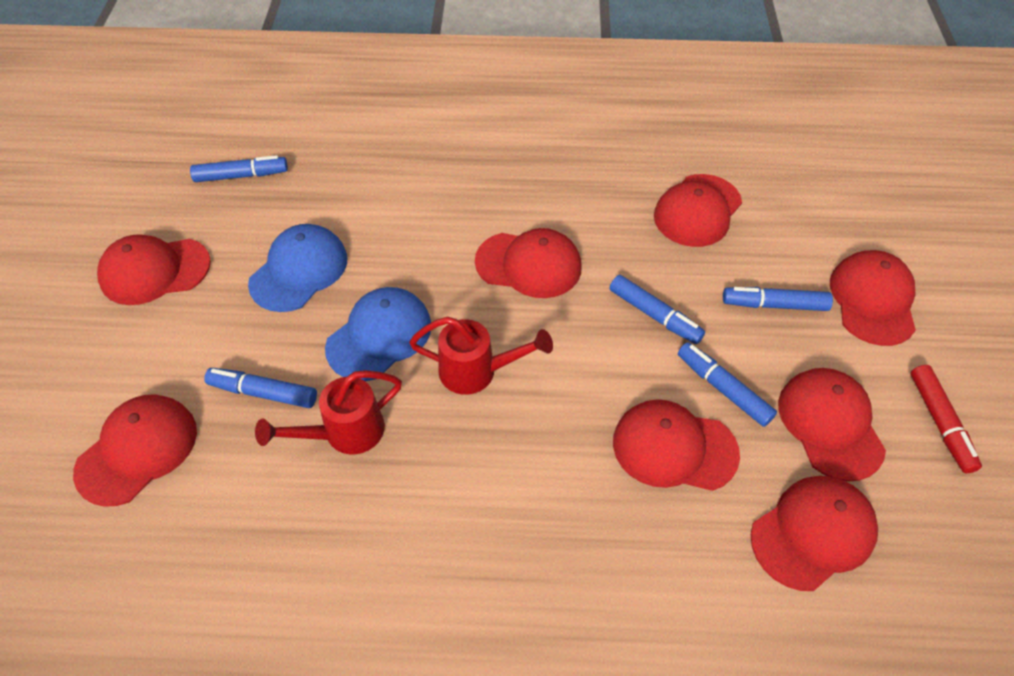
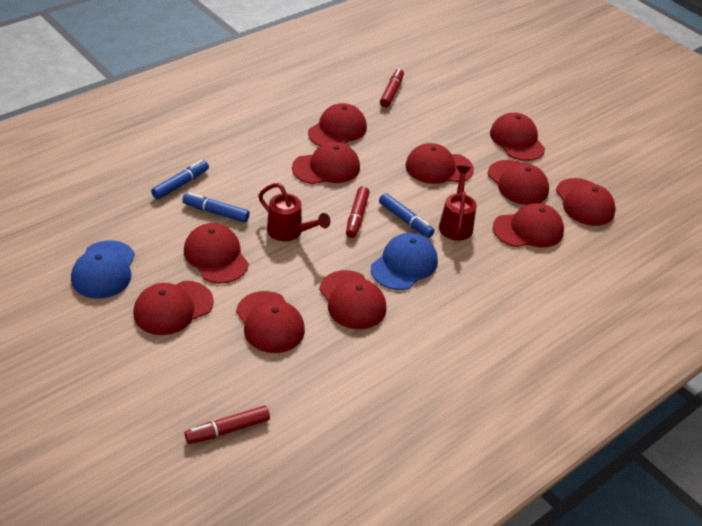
blue marker: [190,155,288,182] [204,368,317,408] [610,275,705,344] [678,342,777,427] [723,287,833,311] = 5 -> [151,160,209,199] [182,192,250,223] [379,193,435,238] = 3
red cap: [73,395,197,507] [97,234,211,305] [475,228,582,298] [613,399,740,491] [654,174,742,247] [751,476,878,591] [778,368,886,481] [830,250,916,346] = 8 -> [133,281,214,335] [184,223,249,283] [236,291,305,353] [292,142,360,184] [308,103,367,146] [319,270,387,329] [405,143,474,184] [488,160,549,205] [490,113,545,161] [493,203,564,247] [556,178,616,226] = 11
red marker: [910,365,982,473] = 1 -> [185,406,270,444] [346,186,370,238] [380,68,404,108] = 3

